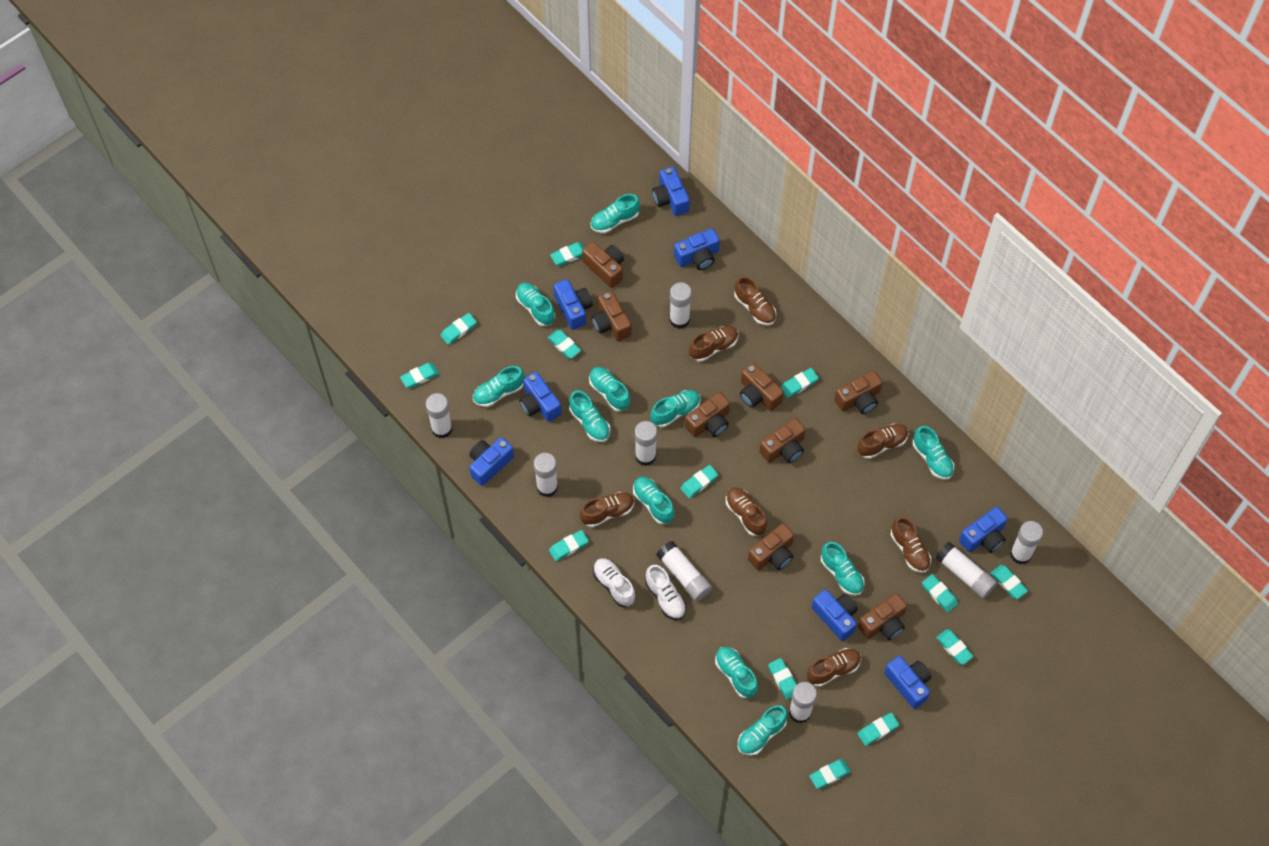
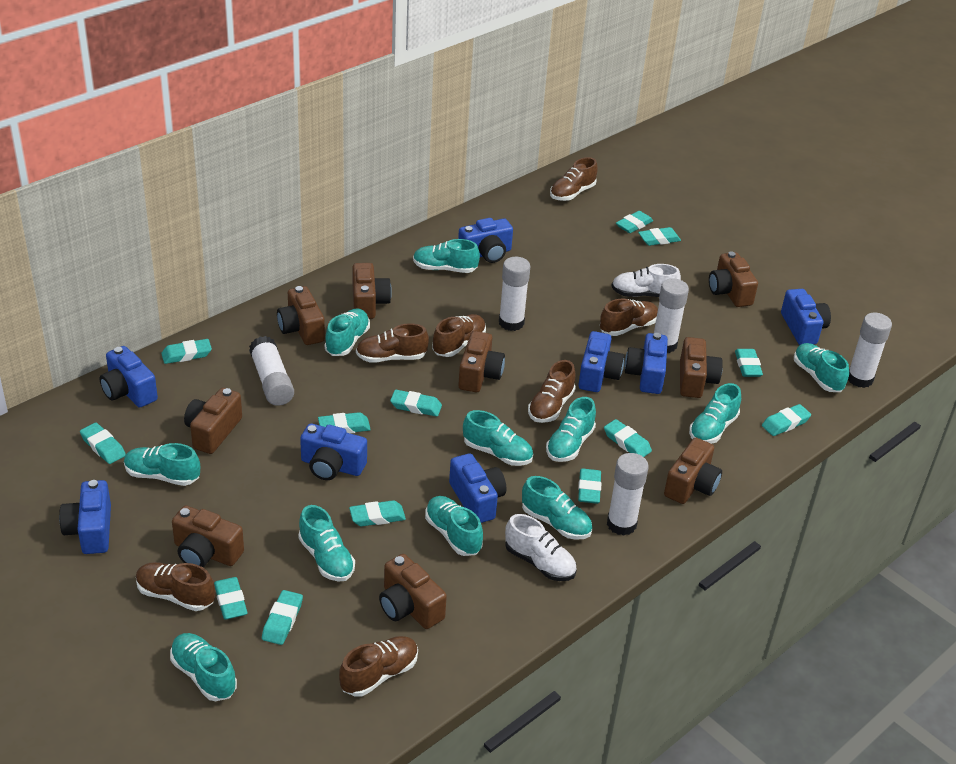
brown camera: [582,241,624,288] [592,291,632,341] [685,392,730,437] [740,363,784,411] [748,523,794,570] [759,418,806,463] [834,370,882,414] [858,593,907,640] = 8 -> [172,506,244,567] [184,388,242,454] [277,286,325,345] [353,263,392,319] [379,554,447,629] [458,331,505,392] [664,438,722,504] [680,337,723,398] [709,251,758,307] = 9
white glue stick: [426,393,452,438] [534,453,558,497] [635,421,657,466] [657,541,712,601] [669,282,692,329] [789,682,817,723] [935,542,997,598] [1010,521,1043,565] = 8 -> [249,336,294,406] [499,257,531,331] [607,453,649,536] [654,278,689,353] [848,313,892,388] = 5

